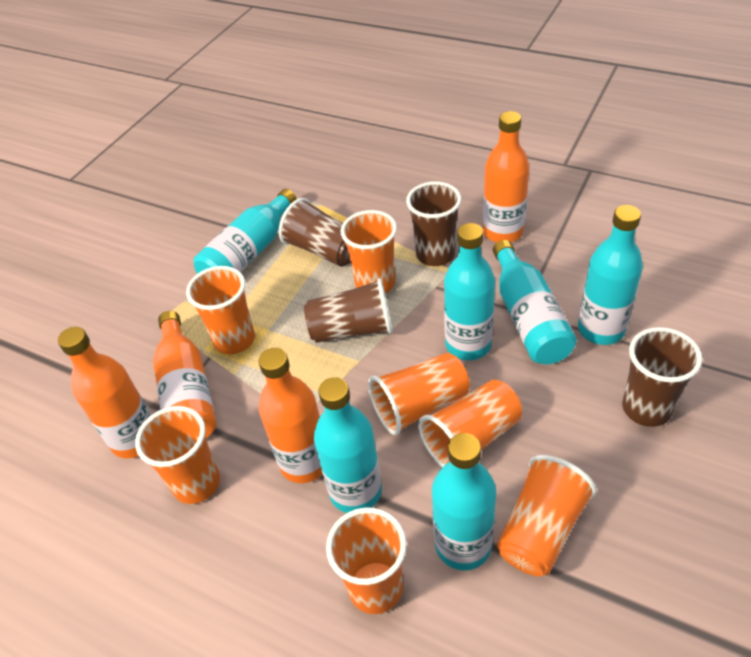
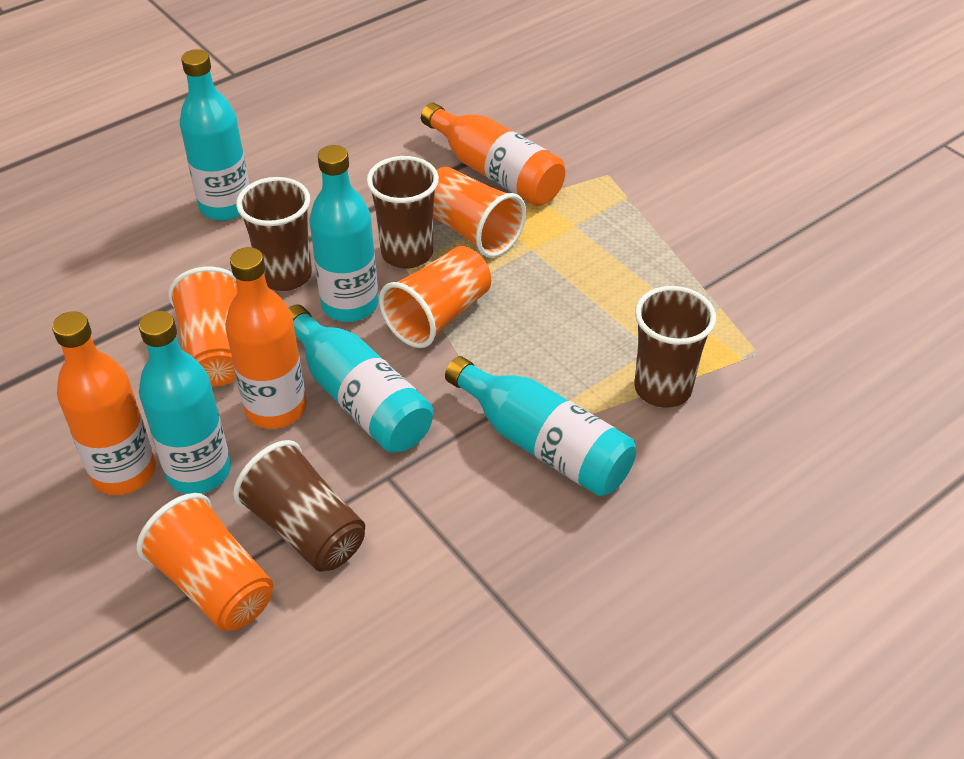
orange bottle: [58,327,151,458] [153,311,216,438] [259,348,323,483] [483,111,530,243] = 4 -> [52,311,156,495] [225,247,307,429] [421,103,565,206] = 3
orange cup: [135,406,220,504] [186,266,255,354] [326,507,407,614] [341,210,397,293] [368,353,470,435] [418,380,522,467] [497,455,597,576] = 7 -> [136,493,273,631] [168,267,237,387] [379,246,491,348] [433,167,526,258] = 4
turquoise bottle: [193,189,297,274] [314,377,382,513] [432,433,496,570] [444,223,495,360] [493,240,577,364] [578,205,643,345] = 6 -> [139,311,231,494] [180,49,249,221] [289,305,433,453] [309,145,378,322] [445,356,636,496] = 5

